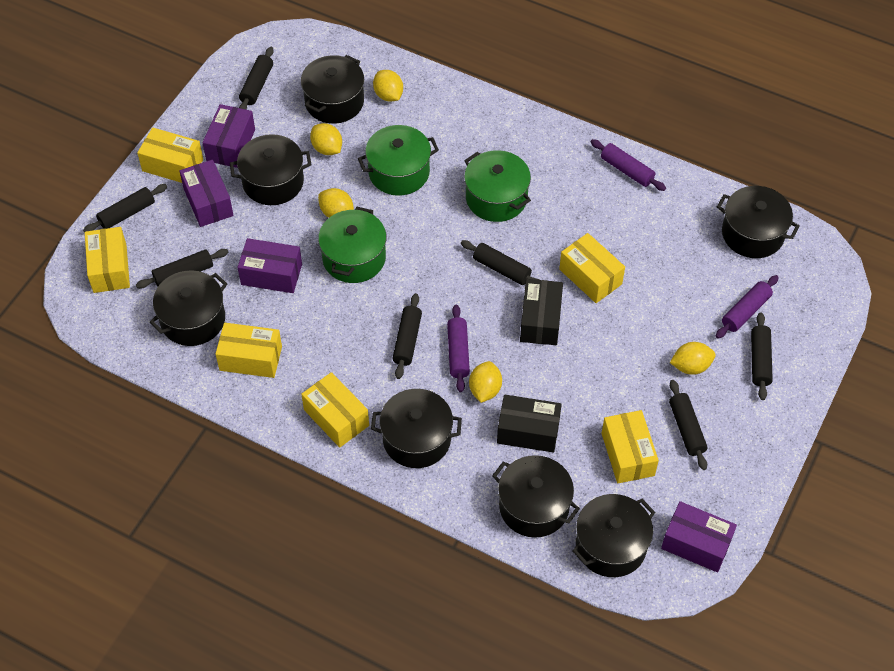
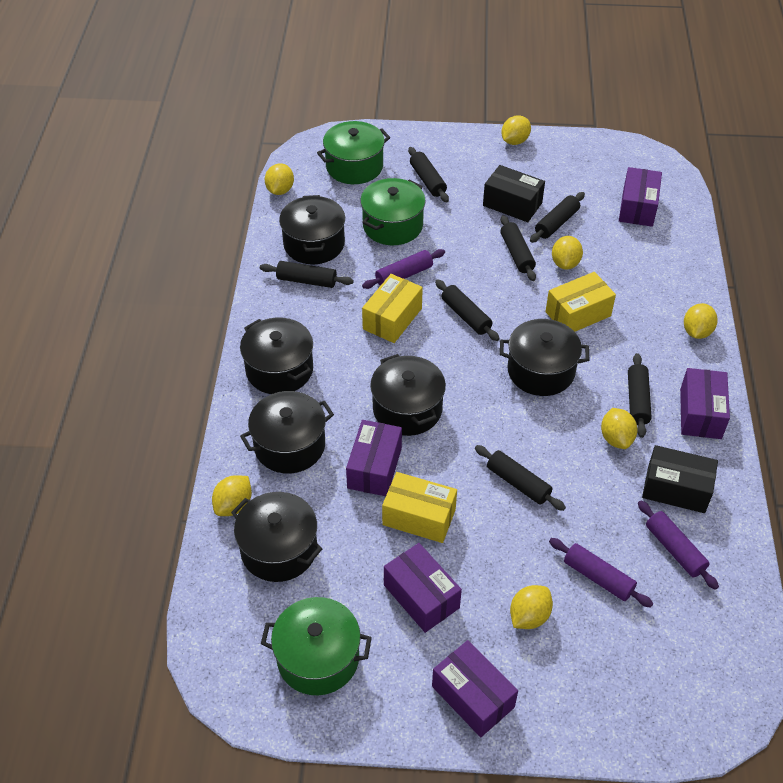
black pot: [150,270,227,346] [230,134,312,205] [301,55,364,124] [371,389,462,468] [492,455,580,538] [572,494,655,577] [717,186,800,258] = 7 -> [231,492,322,582] [240,318,313,394] [240,391,334,473] [279,195,345,264] [370,354,446,436] [500,319,589,396] = 6
purple box: [180,160,234,227] [202,104,255,168] [238,238,302,293] [661,501,737,572] = 4 -> [346,420,402,496] [384,543,462,633] [432,640,518,737] [619,167,662,227] [680,368,730,439] = 5
yellow box: [85,227,130,293] [137,127,203,183] [215,323,282,378] [301,372,369,448] [559,233,625,303] [602,410,659,483] = 6 -> [362,274,423,343] [382,472,457,543] [545,272,616,332] = 3
yellow lemon: [310,123,342,155] [318,188,354,218] [373,70,403,102] [469,361,502,403] [670,342,716,375] = 5 -> [212,475,252,516] [265,163,294,195] [501,116,531,145] [510,585,553,629] [552,236,583,270] [601,408,638,449] [684,303,718,339] = 7

